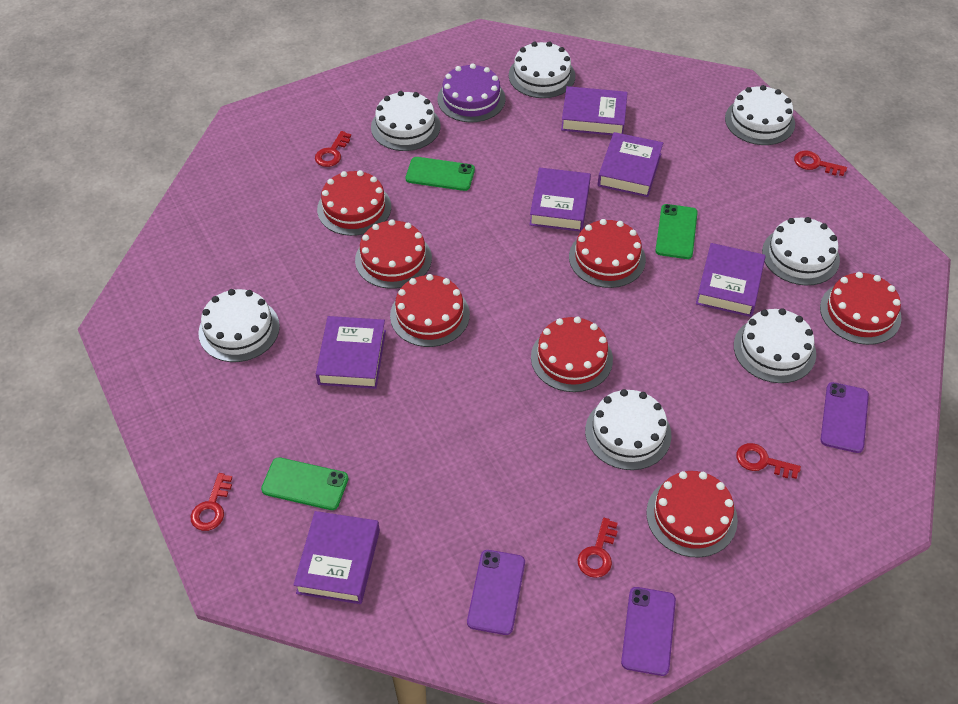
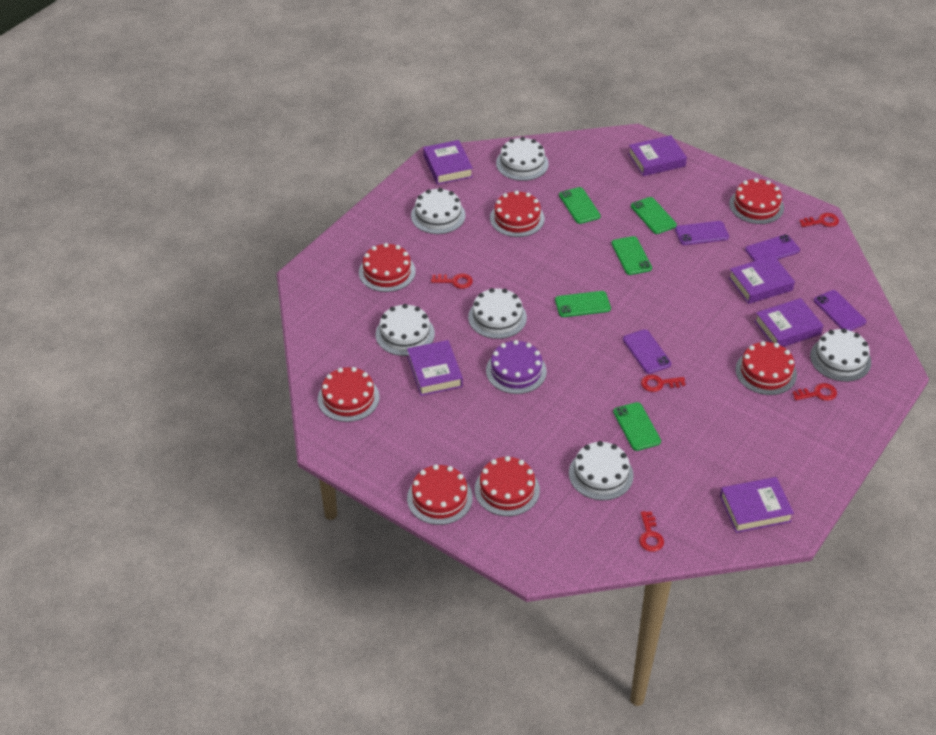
green phone: [261,457,348,510] [406,157,475,191] [655,204,698,259] = 3 -> [555,291,611,317] [559,187,601,224] [611,236,652,275] [613,402,661,451] [631,197,677,234] = 5
purple phone: [467,550,525,635] [621,587,676,676] [821,382,869,453] = 3 -> [623,329,671,374] [675,221,729,245] [745,234,800,261] [814,290,866,331] = 4
white cake: [198,289,280,362] [371,91,441,151] [509,41,575,98] [585,389,671,470] [725,85,795,145] [734,308,816,383] [762,217,840,285] = 7 -> [375,304,435,356] [411,188,465,234] [468,288,527,339] [496,137,549,181] [569,441,634,500] [810,328,871,382] = 6

